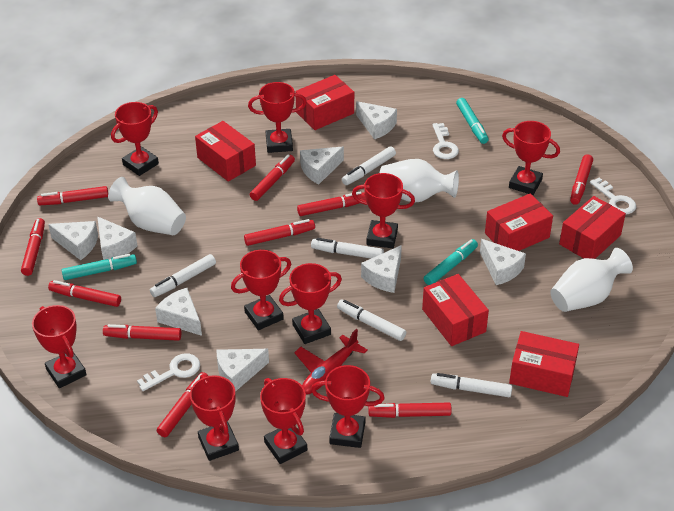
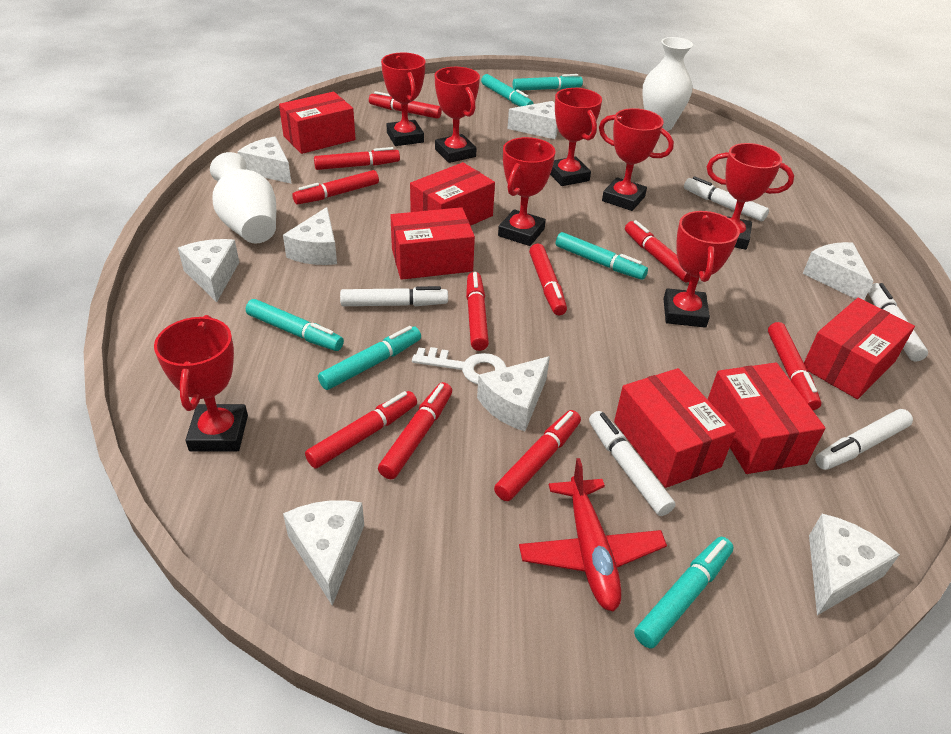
red trophy: [32,305,87,388] [111,102,159,176] [190,374,239,461] [231,250,291,330] [248,82,307,153] [260,378,307,464] [279,263,342,344] [311,365,385,448] [352,173,415,248] [502,121,560,195] = 10 -> [154,315,248,451] [381,52,425,146] [435,67,480,163] [498,137,555,246] [550,88,602,186] [599,108,674,211] [664,211,740,328] [707,143,794,250] = 8
turquoise marker: [62,254,137,280] [424,239,478,285] [456,98,489,144] = 3 -> [246,299,344,351] [318,326,421,390] [481,74,533,107] [513,74,583,91] [556,232,648,280] [634,537,734,648] = 6
white key: [137,353,200,391] [432,123,459,159] [590,177,636,214] = 3 -> [412,347,506,385] = 1
white vase: [108,177,186,235] [380,159,459,203] [550,248,633,312] = 3 -> [210,152,276,243] [642,37,693,131] = 2

